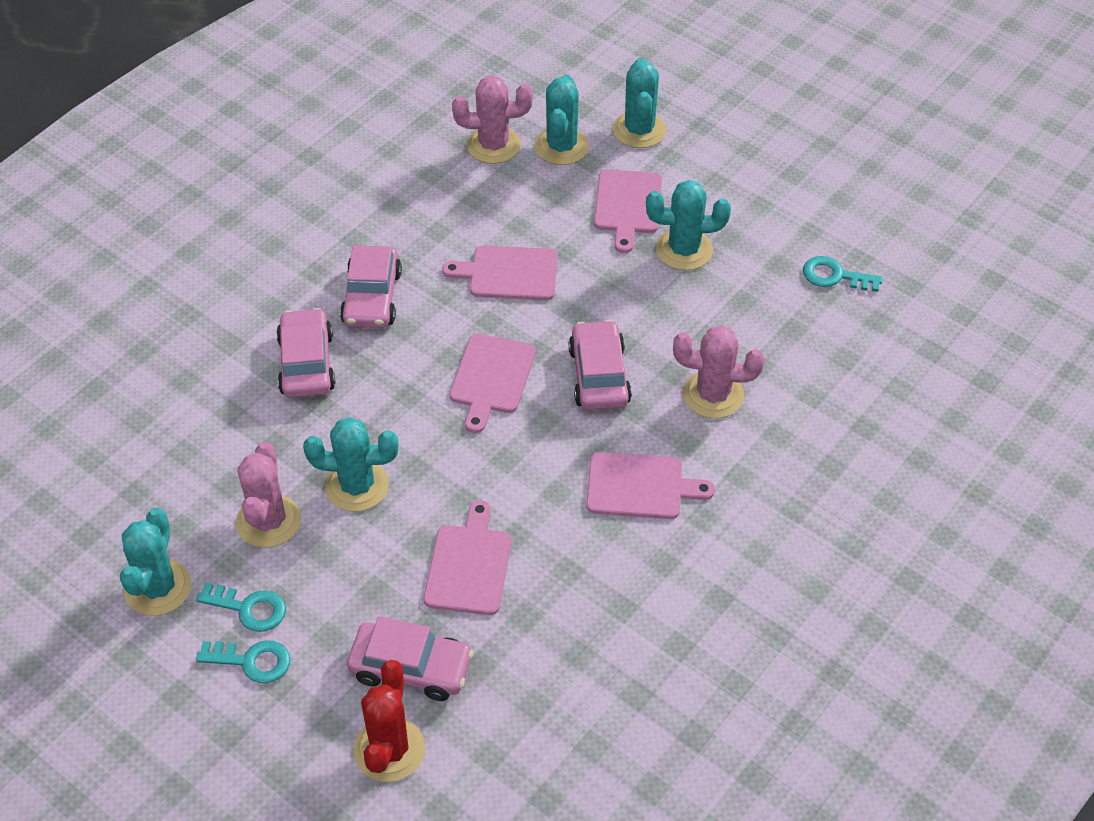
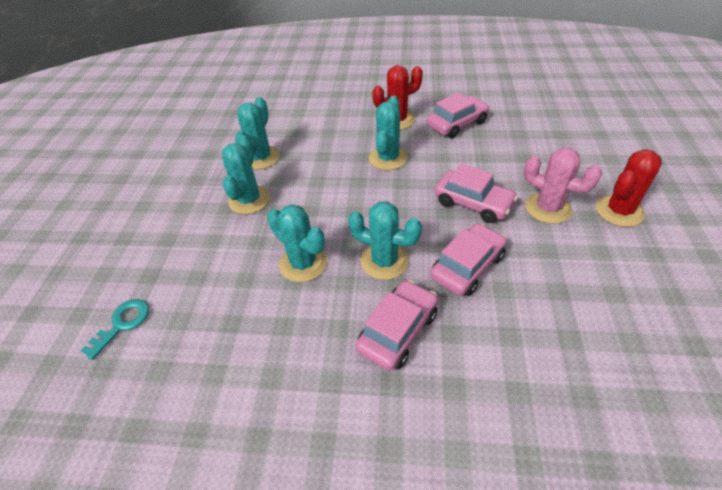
pink cactus: [236,442,301,548] [452,76,533,164] [673,325,765,418] = 3 -> [524,148,602,224] = 1
pink cutting board: [424,500,512,615] [442,245,558,300] [450,334,536,433] [586,452,715,519] [594,169,662,253] = 5 -> none = 0
red cactus: [354,660,425,782] = 1 -> [372,65,423,130] [595,149,662,227] = 2
turquoise key: [196,583,286,632] [196,640,290,683] [803,256,883,292] = 3 -> [81,299,149,360] = 1

